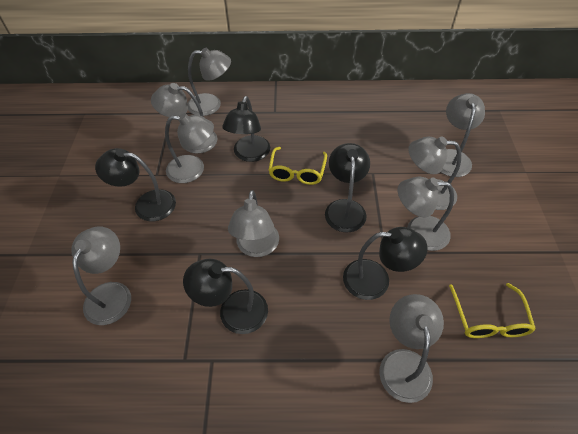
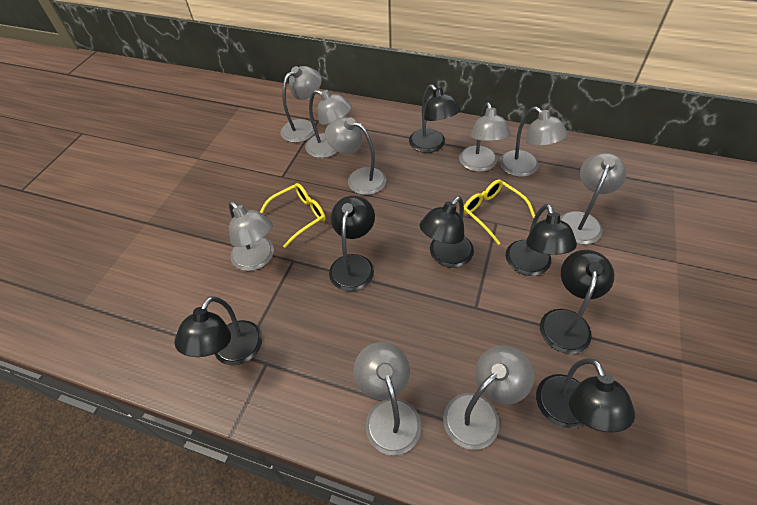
black lamp: [95,148,176,221] [183,259,268,334] [222,96,270,162] [325,143,370,233] [343,227,428,300] = 5 -> [174,296,263,365] [329,196,375,291] [409,84,461,153] [420,196,474,268] [505,204,577,276] [536,358,635,433] [540,250,615,354] = 7

